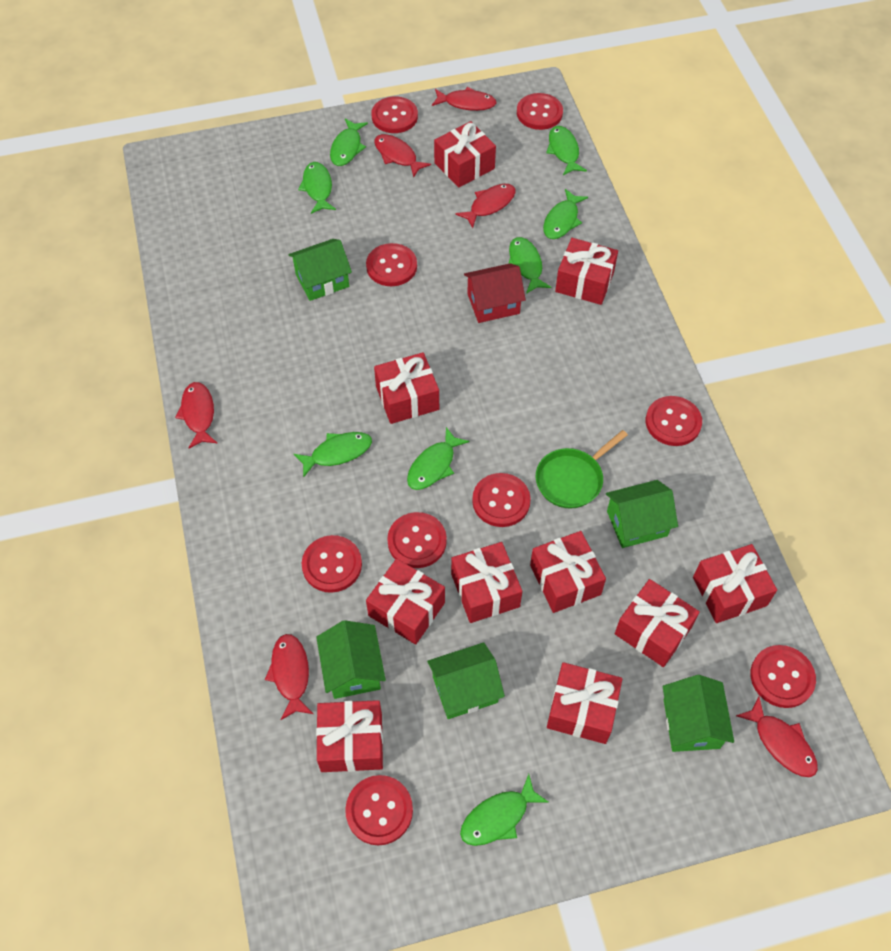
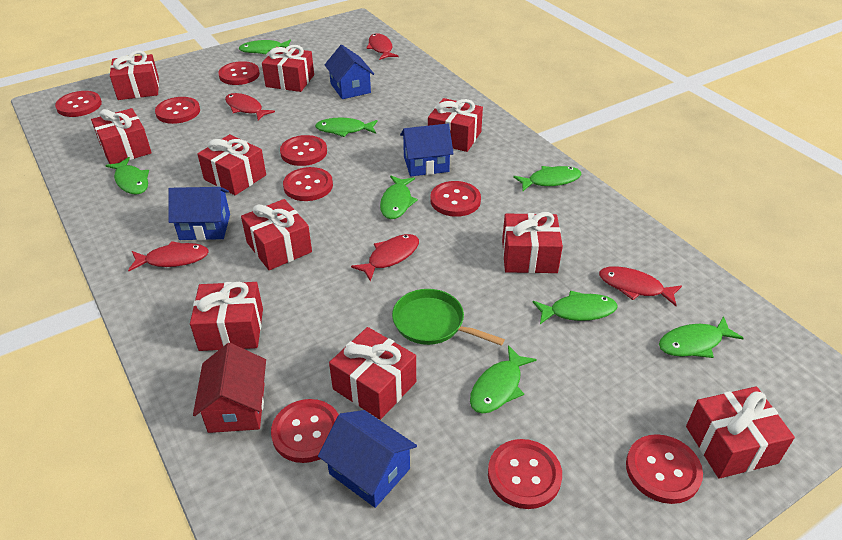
blue house: none = 0 -> [168,187,230,240] [318,410,417,508] [324,45,374,99] [400,124,454,176] = 4
green house: [288,239,352,301] [316,620,386,699] [427,642,505,719] [606,480,678,548] [663,675,734,752] = 5 -> none = 0
red fish: [175,382,217,448] [265,634,313,720] [374,134,431,177] [432,87,497,111] [455,184,515,228] [736,696,818,777] = 6 -> [128,241,209,271] [225,93,275,121] [351,234,419,281] [366,33,399,60] [599,266,682,306] = 5

